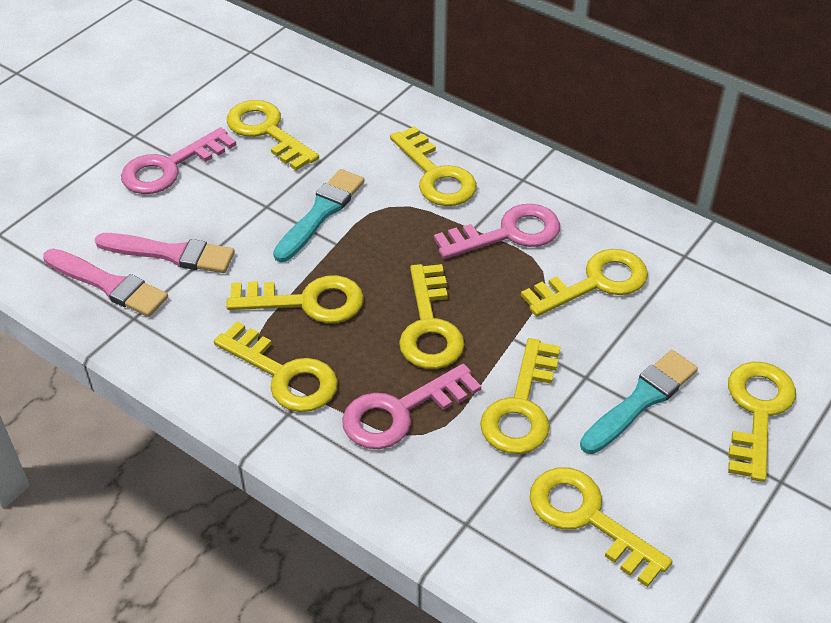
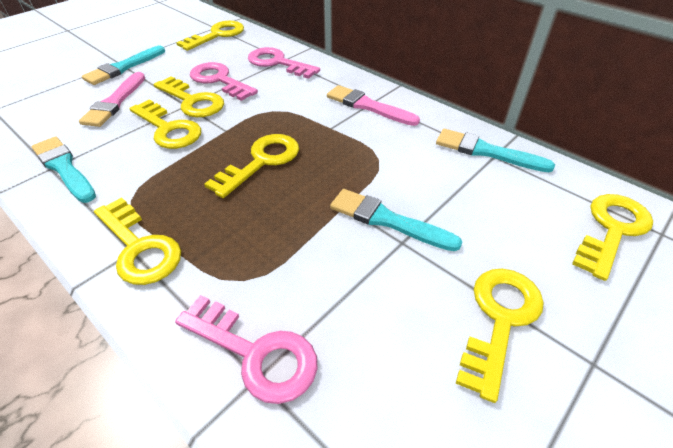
turquoise brush: [273,169,365,262] [580,350,698,454] = 2 -> [32,136,96,203] [82,46,165,85] [330,189,462,251] [436,129,555,172] = 4
yellow key: [214,322,338,412] [226,275,364,323] [227,100,319,171] [390,126,477,206] [399,264,465,369] [480,338,561,454] [521,249,648,316] [529,467,673,587] [728,362,796,482] = 9 -> [94,197,181,285] [129,100,201,149] [154,76,224,117] [176,21,244,51] [204,134,299,198] [456,269,544,403] [572,194,653,281] = 7

